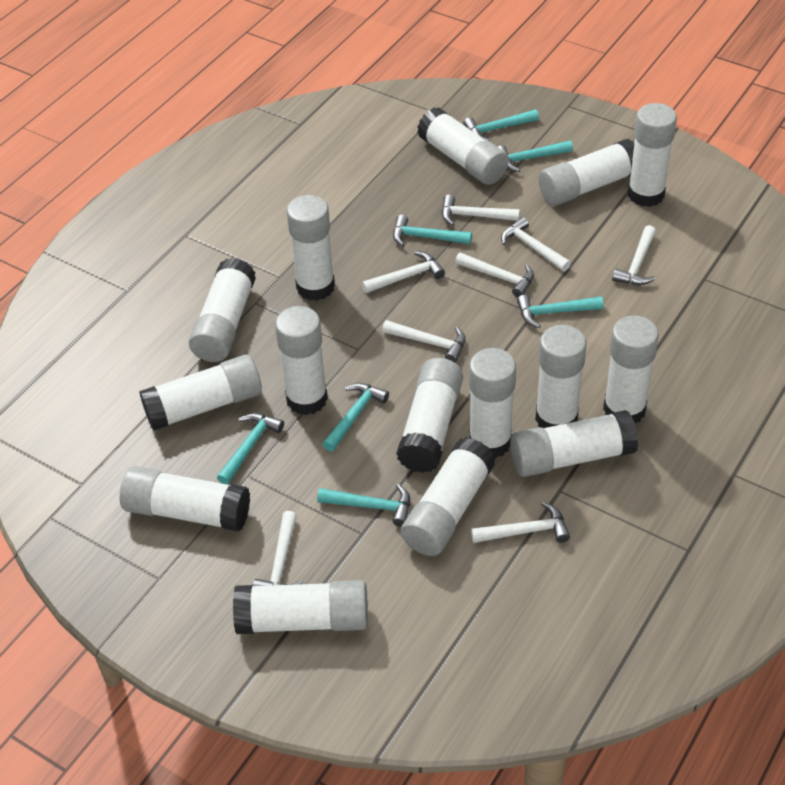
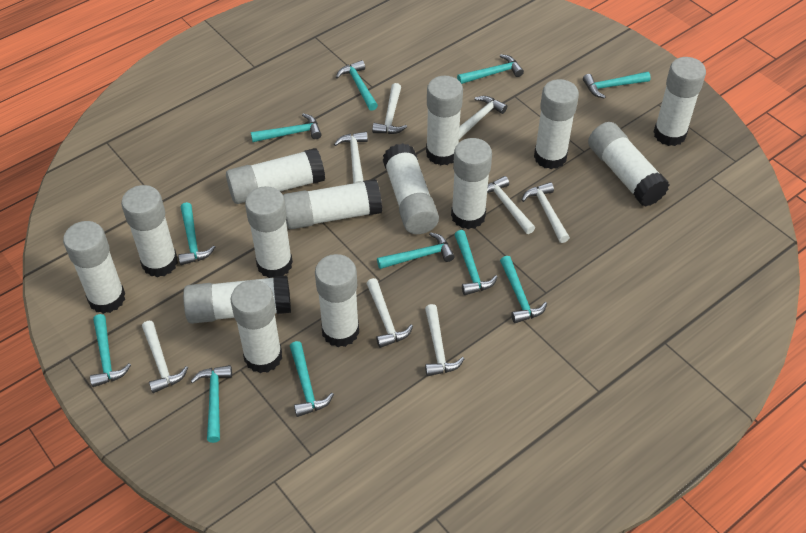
turquoise hammer: [217,413,284,485] [317,484,410,527] [323,383,389,452] [393,215,472,247] [463,110,539,141] [498,141,573,172] [517,295,603,328] = 7 -> [90,314,131,387] [178,202,215,265] [190,365,232,443] [251,113,322,142] [290,341,334,417] [336,60,378,111] [377,232,455,269] [454,230,498,295] [457,54,524,84] [500,256,547,323] [583,72,651,99] = 11
white glue stick: [120,466,250,532] [139,355,262,431] [189,258,256,362] [233,580,368,634] [275,306,328,415] [287,195,335,301] [396,358,463,473] [401,437,495,556] [417,107,509,185] [469,348,516,458] [510,410,638,477] [535,325,587,428] [538,138,634,206] [603,316,659,423] [628,103,677,207] = 15 -> [63,221,125,314] [121,185,178,277] [183,275,291,324] [226,148,325,204] [231,280,282,373] [245,186,293,278] [283,179,382,229] [315,254,359,347] [383,143,439,234] [426,76,463,165] [451,138,492,229] [534,79,579,169] [588,122,669,207] [654,57,706,146] = 14

